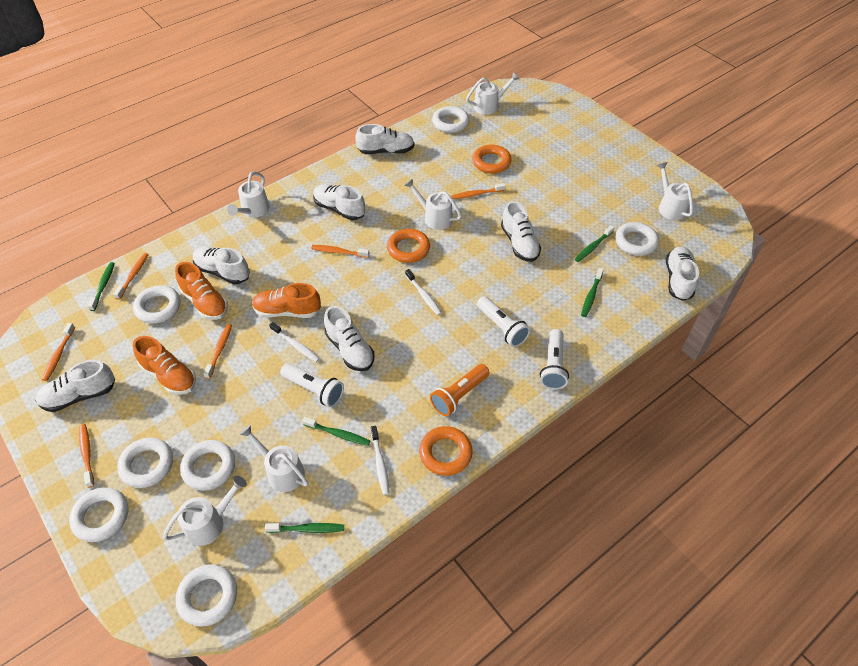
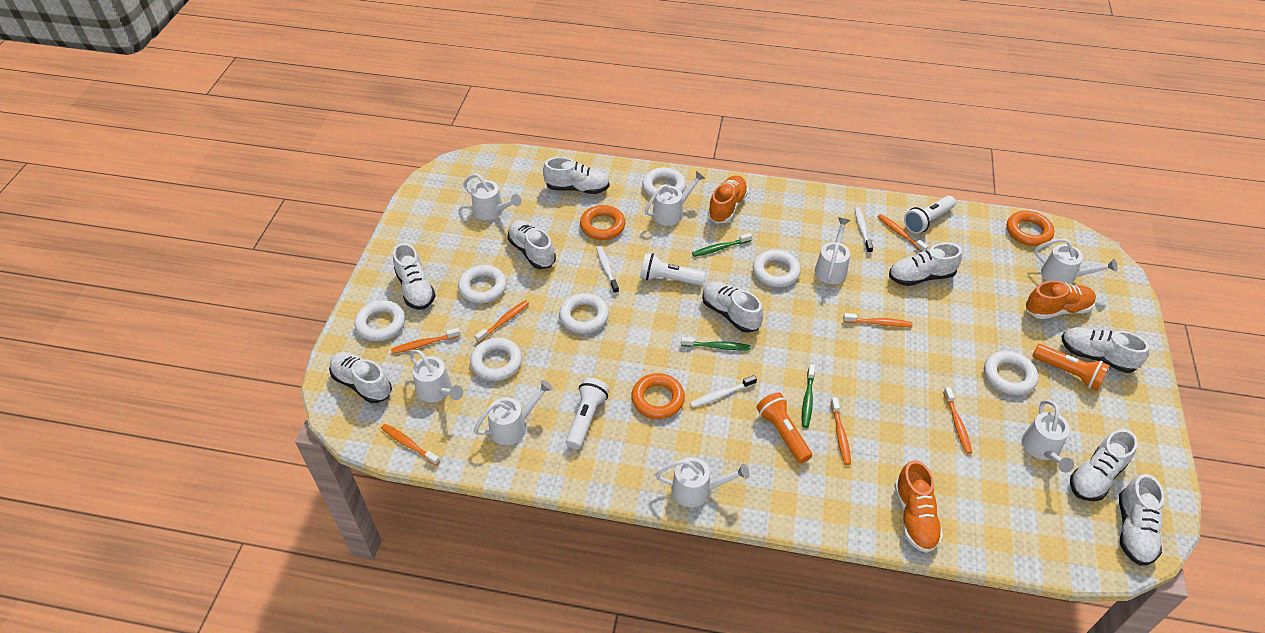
green toothbrush: [88,262,115,311] [265,523,344,533] [302,417,370,446] [575,225,615,262] [581,268,604,317] = 5 -> [681,337,751,350] [692,233,752,257] [802,364,815,428] = 3
orange flashlight: [430,364,489,416] = 1 -> [756,392,812,463] [1032,344,1110,391] = 2
orange toothbrush: [42,323,75,381] [79,424,94,488] [113,253,149,300] [203,324,232,379] [311,245,369,258] [451,183,506,199] = 6 -> [381,424,440,466] [391,328,460,354] [475,300,529,343] [831,397,851,465] [843,313,913,327] [878,214,928,252] [943,387,972,454] = 7
white shoe: [35,360,115,412] [193,246,250,284] [313,184,365,220] [324,306,374,371] [355,124,415,154] [501,201,541,262] [666,247,699,301] = 7 -> [329,352,392,403] [393,243,436,310] [508,220,556,269] [543,157,609,194] [702,281,763,333] [889,243,962,286] [1062,327,1149,373] [1070,429,1138,501] [1119,474,1164,565] = 9
white watering can: [163,476,247,546] [227,171,270,218] [239,425,308,492] [404,178,462,230] [466,72,519,115] [657,162,693,220] = 6 -> [409,350,463,402] [463,173,521,220] [474,380,553,445] [645,171,705,226] [655,457,750,507] [815,218,850,284] [1022,400,1074,472] [1034,238,1118,284] = 8

